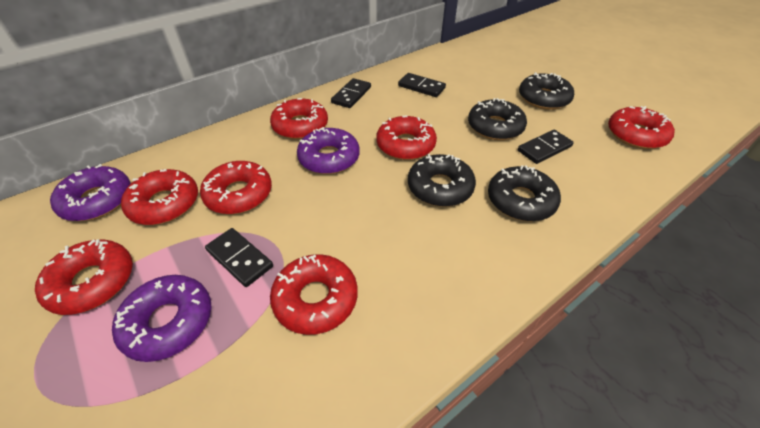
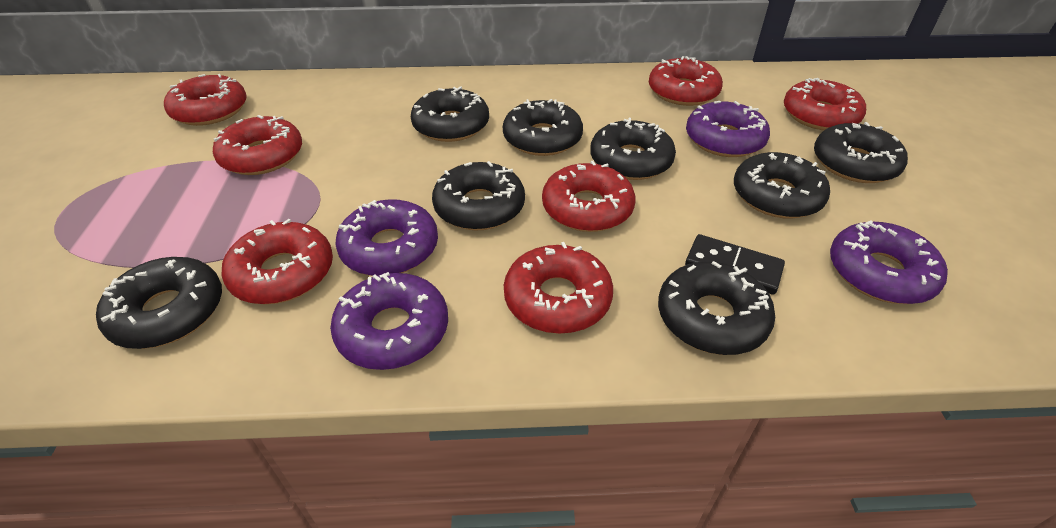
black domino: [205,228,273,287] [331,78,371,108] [398,73,446,97] [518,130,574,164] = 4 -> [685,234,785,295] = 1
black donut: [408,154,476,207] [468,98,527,140] [488,165,561,221] [519,72,574,110] = 4 -> [96,257,222,349] [411,86,489,142] [432,161,525,231] [503,99,583,156] [590,118,676,180] [658,261,775,355] [734,152,830,219] [814,122,908,183] = 8
purple donut: [50,164,131,221] [112,275,212,362] [297,127,360,174] = 3 -> [330,272,448,370] [335,199,438,276] [686,101,770,157] [830,220,948,304] = 4

